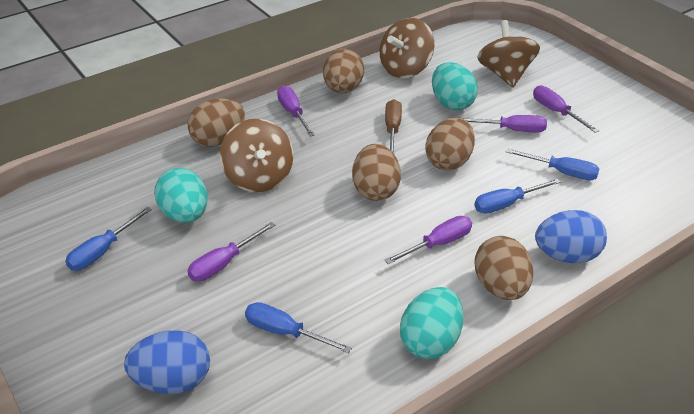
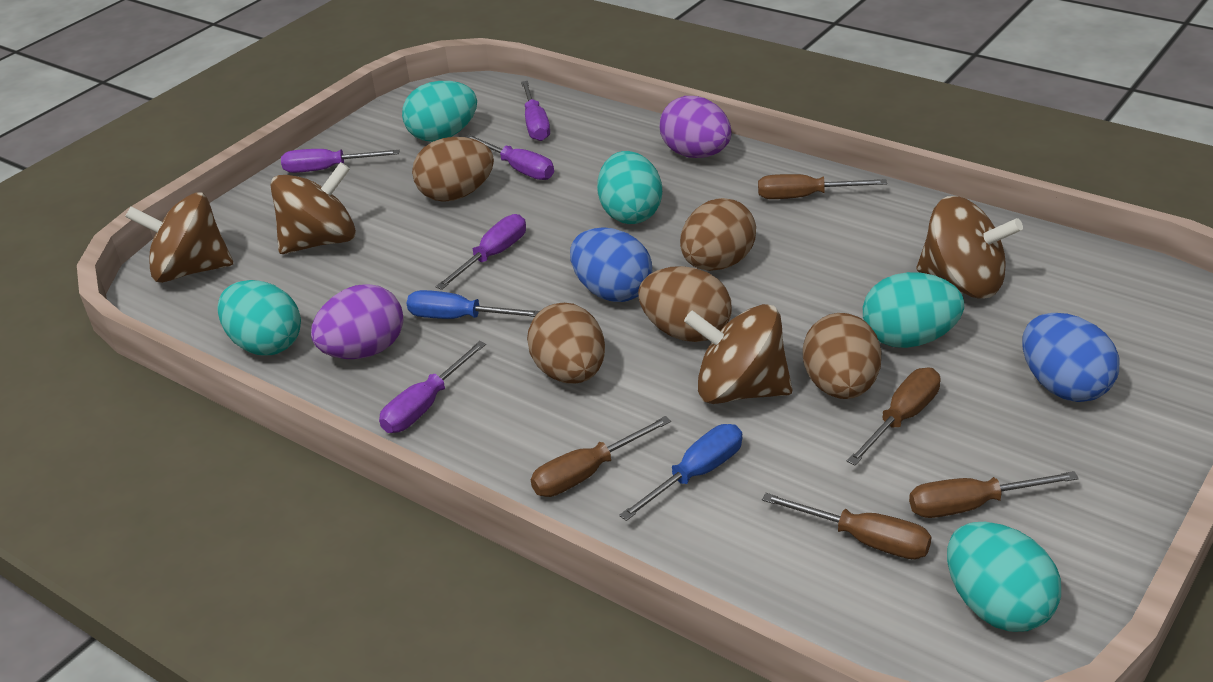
blue screwdriver: [65,207,152,271] [245,302,352,353] [474,179,561,214] [506,148,600,180] = 4 -> [407,290,540,319] [619,424,743,521] = 2
brown screwdriver: [385,99,402,154] = 1 -> [531,416,671,497] [758,174,887,199] [762,493,932,559] [847,367,940,466] [909,471,1079,518] = 5
brown spinning top: [220,119,293,192] [380,18,434,78] [477,20,540,88] = 3 -> [125,192,233,283] [271,162,356,254] [684,304,792,404] [916,196,1023,298] = 4
purple egg: none = 0 -> [311,284,404,359] [659,96,732,158] = 2
turquoise egg: [154,168,208,223] [400,287,463,359] [432,62,478,110] = 3 -> [217,280,301,356] [402,81,477,142] [597,151,662,224] [863,272,964,348] [947,522,1061,632] = 5

